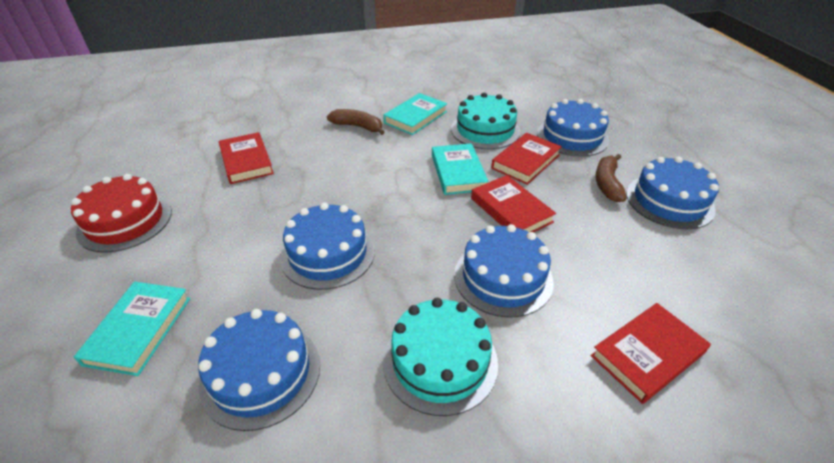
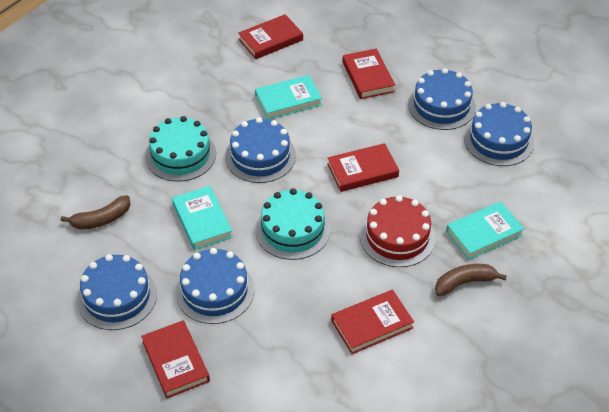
red book: [219,132,274,184] [471,175,556,232] [491,133,562,185] [591,303,711,404] = 4 -> [141,320,210,398] [238,14,303,59] [327,143,399,192] [331,290,414,354] [342,48,395,99] = 5

